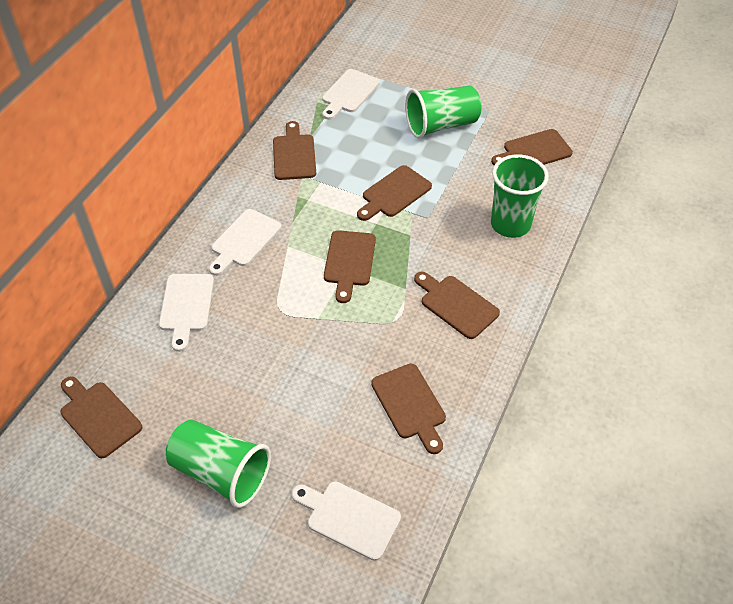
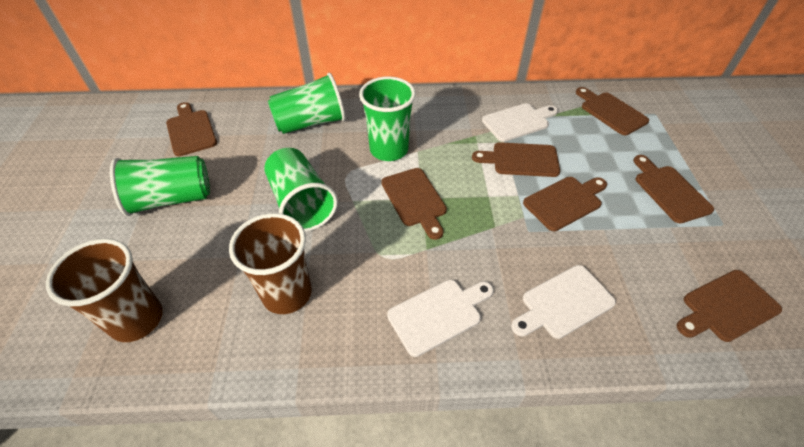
brown cup: none = 0 -> [46,239,163,342] [229,213,312,314] = 2
green cup: [166,420,271,508] [405,86,481,138] [491,154,549,238] = 3 -> [110,156,210,216] [264,148,338,232] [268,73,346,134] [359,76,416,161] = 4
white cutting board: [159,274,214,352] [209,209,281,276] [292,481,401,561] [322,69,380,120] = 4 -> [387,280,494,357] [482,103,558,142] [511,265,616,339] = 3

